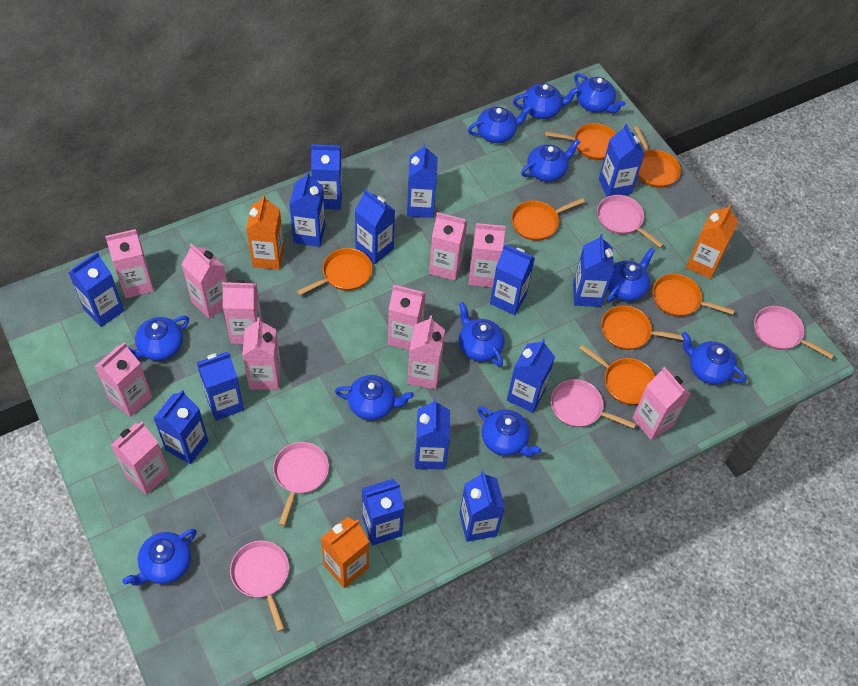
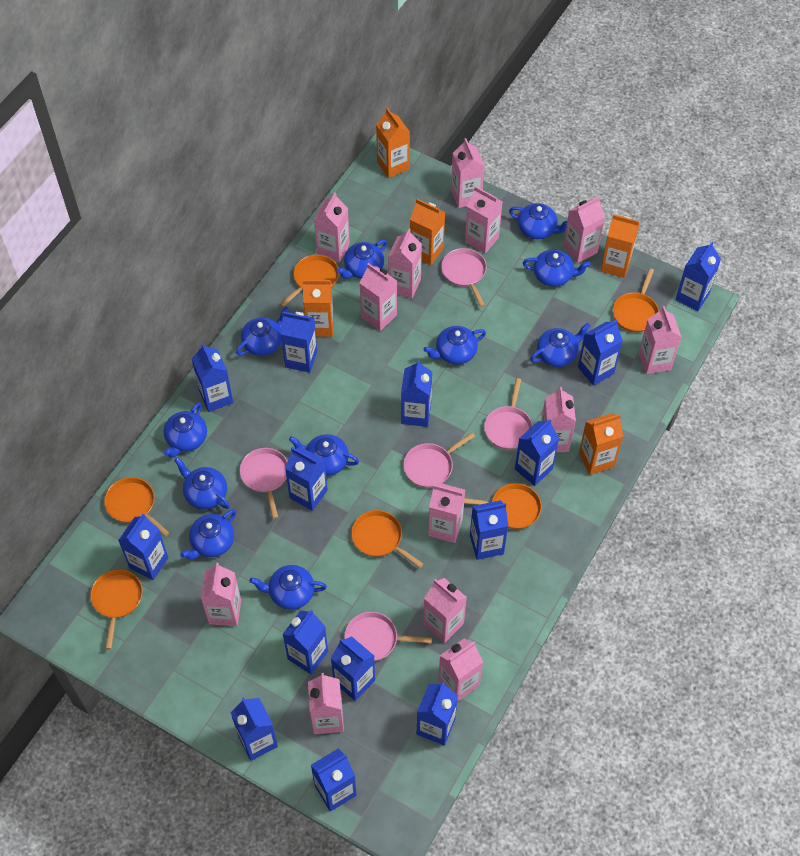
orange carton: [246,195,284,270] [321,517,369,588] [686,204,738,279] = 3 -> [303,280,334,337] [376,108,410,178] [410,199,445,265] [579,413,623,475] [600,214,640,278] = 5
orange pan: [297,248,372,296] [511,198,585,241] [545,123,616,160] [579,344,656,405] [601,305,684,350] [634,126,681,188] [653,274,735,317] = 7 -> [90,569,143,650] [104,477,169,537] [280,255,339,307] [351,510,424,568] [464,483,542,529] [613,268,659,332] = 6
pink carton: [95,342,152,417] [105,229,154,298] [110,422,170,495] [181,244,227,319] [222,280,262,344] [242,317,281,390] [388,285,426,350] [407,315,445,389] [429,212,467,281] [468,223,506,288] [632,367,690,440] = 11 -> [201,563,241,626] [308,673,344,734] [314,193,350,262] [360,263,397,331] [388,229,422,298] [423,578,467,643] [428,482,465,543] [438,638,483,702] [451,138,484,208] [465,186,502,254] [541,387,576,452] [563,197,605,263] [639,306,682,374] = 13

